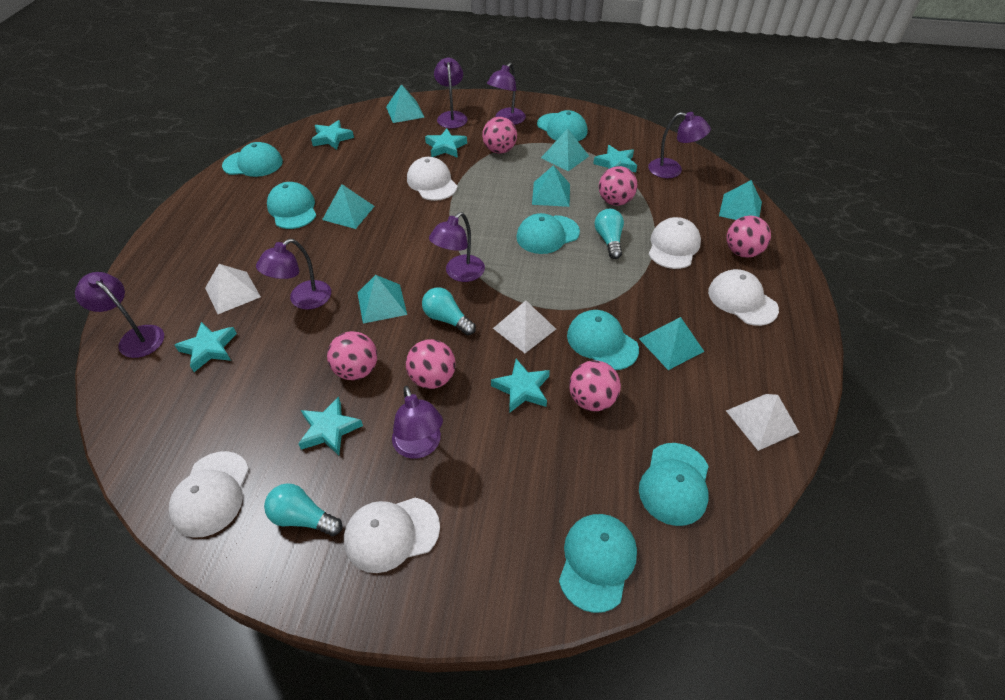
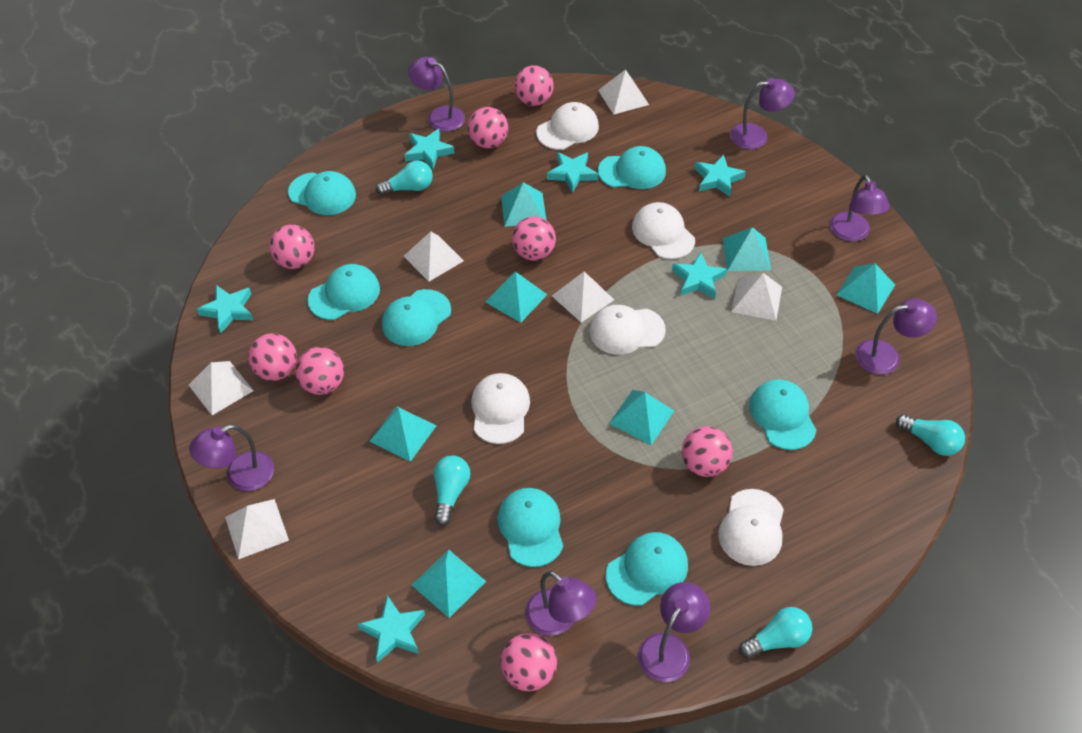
pink ball: [327,331,377,380] [406,339,456,389] [482,117,517,154] [569,360,621,411] [599,166,638,206] [726,215,771,258] = 6 -> [248,333,297,381] [269,225,315,269] [295,347,344,395] [468,107,508,148] [501,633,557,691] [512,216,556,261] [514,65,554,106] [682,426,733,477] = 8
turquoise light bulb: [264,483,342,536] [422,287,476,335] [595,209,624,259] = 3 -> [376,160,433,195] [434,456,470,525] [739,607,812,658] [896,414,965,456] = 4
white pyramid: [205,264,261,314] [493,301,556,353] [726,394,799,451] = 3 -> [189,361,254,415] [225,499,289,559] [404,232,464,282] [552,271,614,322] [598,69,649,115] [731,273,782,321] = 6

